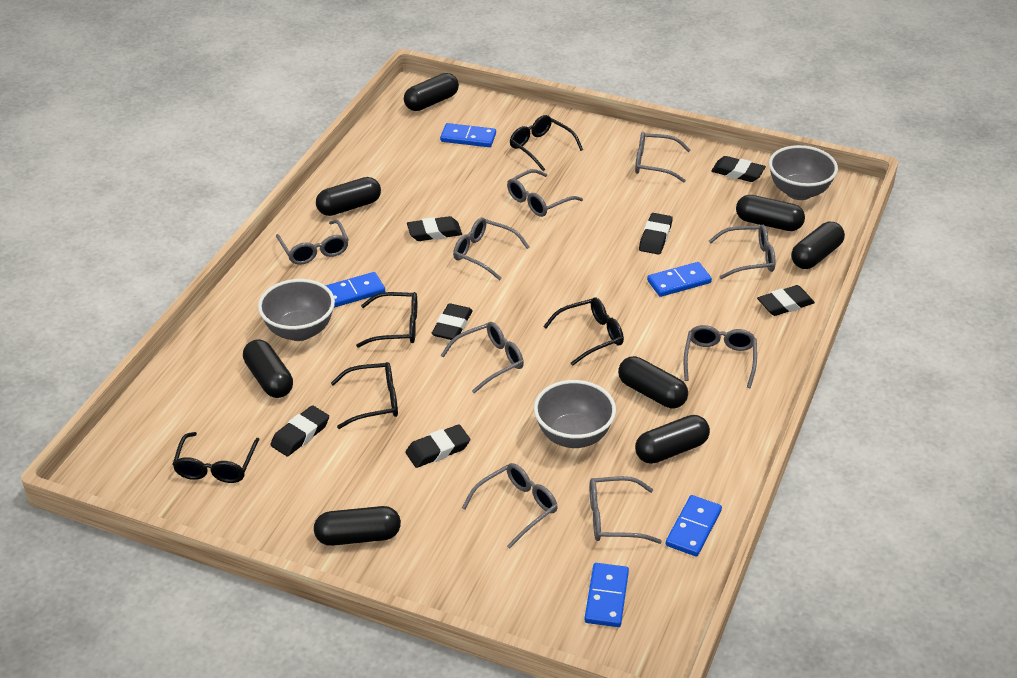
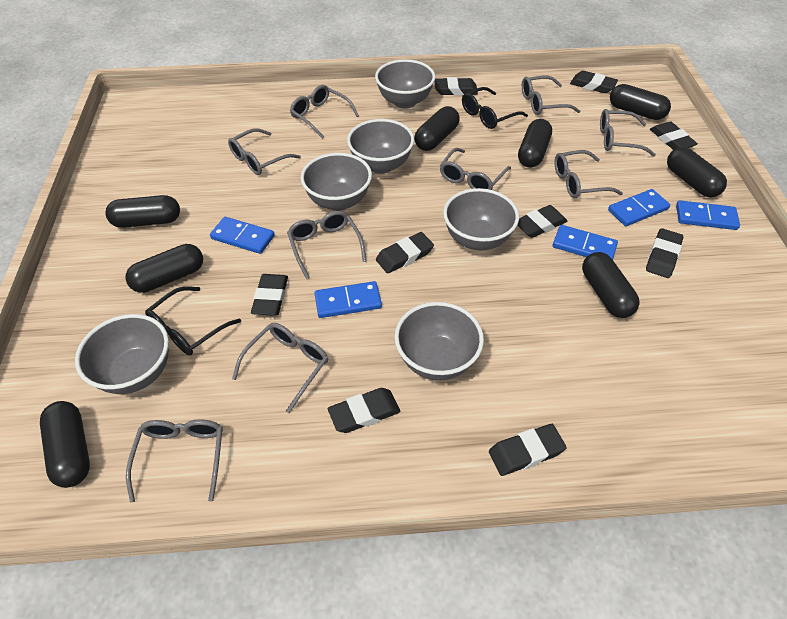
black eraser: [270,405,329,457] [406,424,470,468] [407,216,462,241] [432,303,473,340] [639,213,673,255] [711,156,766,182] [757,285,815,316] = 7 -> [251,274,288,316] [328,388,400,433] [376,232,434,274] [434,77,478,96] [489,424,567,476] [518,205,567,238] [570,71,618,93] [646,228,683,278] [650,121,698,150] = 9
black glasses: [172,432,260,483] [331,362,398,429] [356,292,417,348] [510,115,583,172] [543,297,624,366] = 5 -> [145,286,241,355] [462,87,528,129] = 2
grey bowl: [258,279,335,341] [534,380,616,448] [769,145,838,200] = 3 -> [75,314,169,394] [300,153,372,211] [347,119,414,174] [375,59,435,109] [394,302,484,380] [443,188,519,250] = 6

